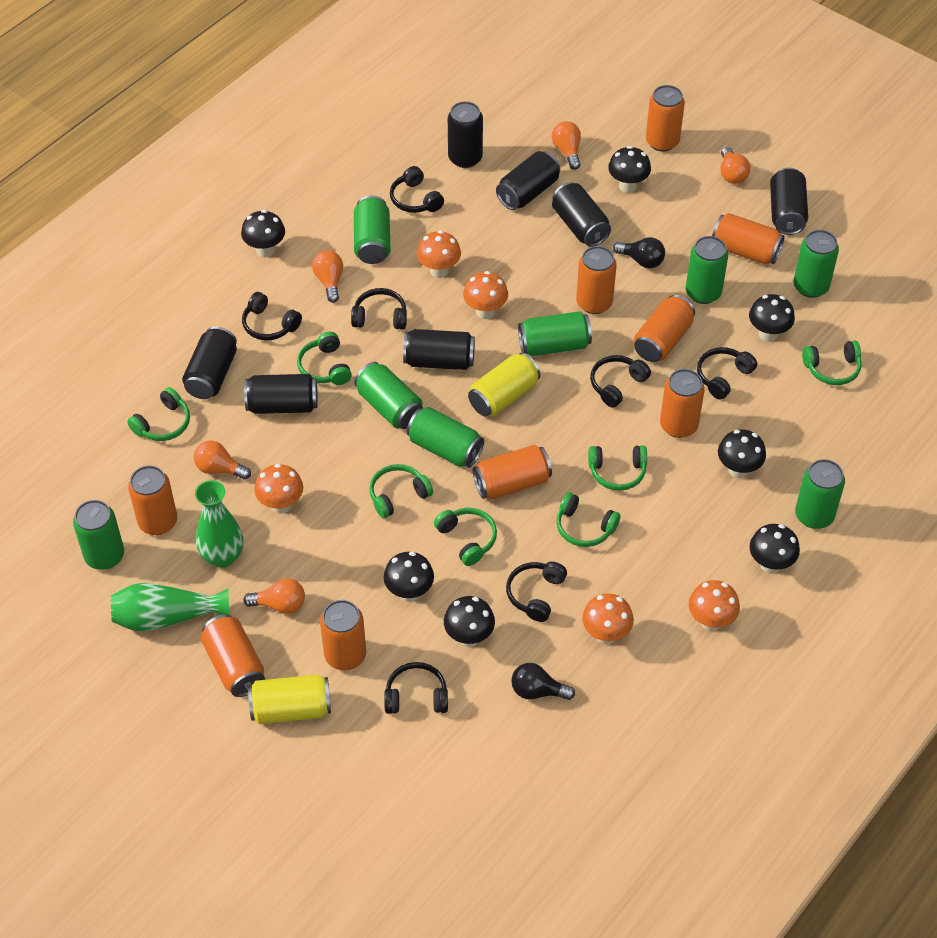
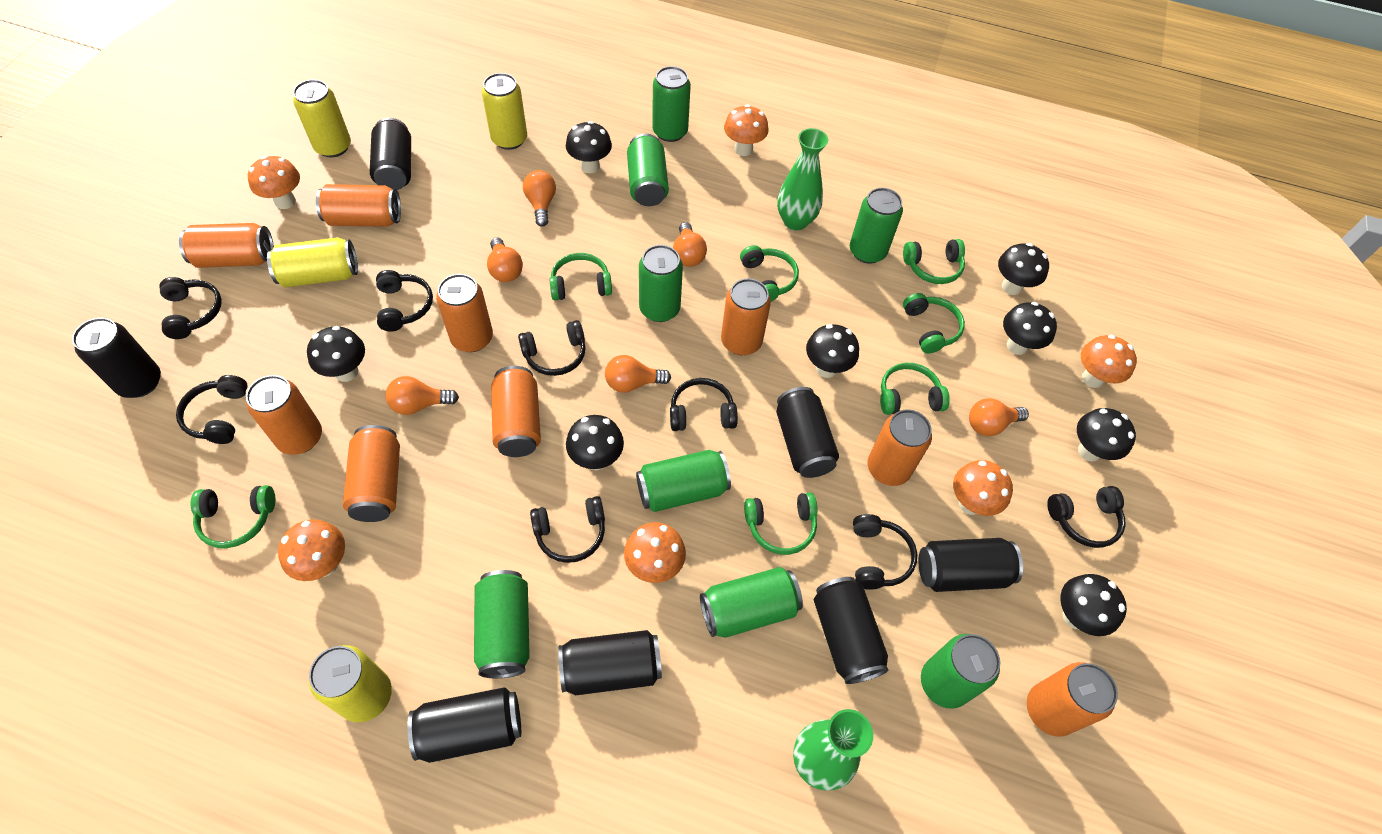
black headphones: [242,292,302,341] [351,288,407,330] [384,662,448,714] [390,166,444,213] [506,562,567,622] [590,355,651,408] [697,347,757,399] = 7 -> [159,277,222,339] [176,375,248,444] [376,270,433,332] [518,320,586,376] [530,496,605,563] [670,378,738,431] [853,514,917,590] [1047,486,1126,548] = 8
black light bulb: [511,663,575,700] [613,237,665,268] = 2 -> none = 0
black mushroom: [241,210,285,257] [384,552,434,602] [444,596,495,647] [608,146,651,193] [718,429,766,478] [749,294,795,342] [749,524,800,574] = 7 -> [307,326,365,382] [566,121,612,173] [566,415,624,470] [806,324,859,378] [998,243,1049,295] [1003,302,1057,355] [1060,574,1127,636] [1077,408,1136,462] = 8
orange light bulb: [194,441,251,480] [243,578,305,614] [312,250,343,303] [552,121,581,170] [720,147,750,184] = 5 -> [385,376,459,415] [487,237,523,282] [523,170,556,227] [605,355,671,393] [673,222,707,267] [969,398,1029,436] = 6
orange mushroom: [254,464,303,514] [417,230,461,278] [463,271,508,319] [582,594,634,644] [689,580,740,631] = 5 -> [248,156,300,209] [278,519,345,581] [624,522,686,583] [724,104,768,156] [953,460,1013,516] [1081,335,1137,388] = 6
yellow can: [248,674,331,724] [468,353,541,417] = 2 -> [267,237,358,288] [293,79,351,158] [309,645,392,723] [482,73,527,150] = 4

